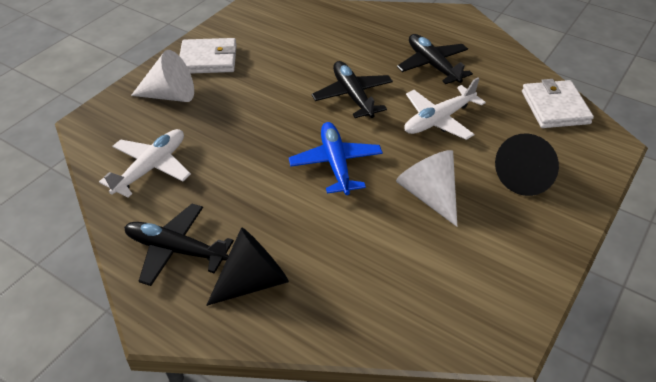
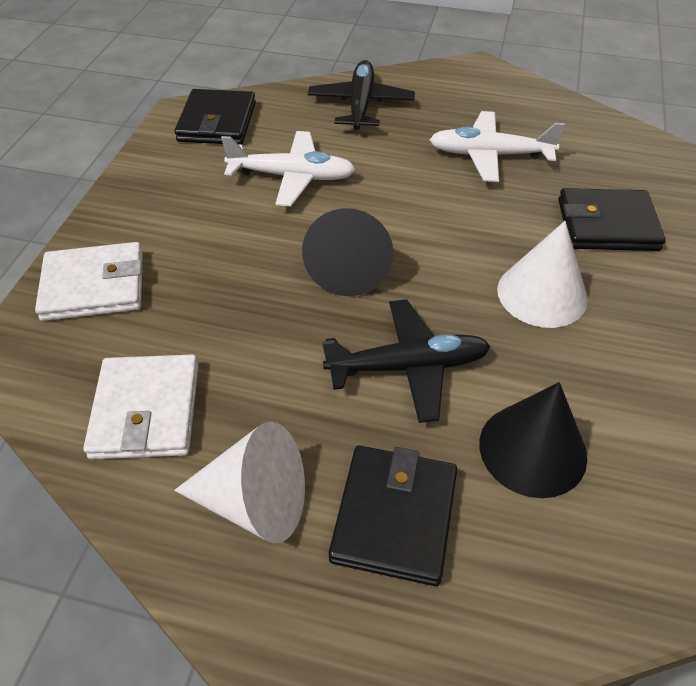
black plane: [124,204,234,286] [312,61,393,118] [397,34,473,84] = 3 -> [308,60,415,130] [322,299,491,423] = 2
black wallet: none = 0 -> [174,89,256,145] [329,445,457,586] [558,188,666,251] = 3
blue plane: [289,122,383,195] = 1 -> none = 0

